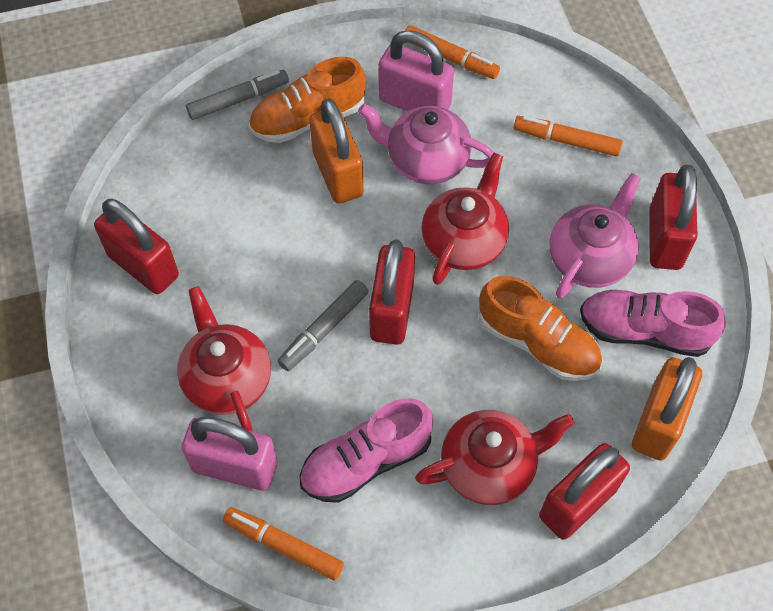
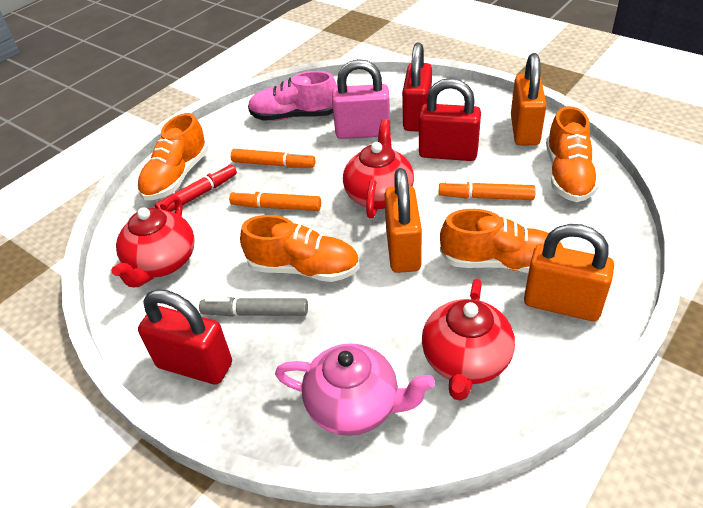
grey marker: [186,69,289,120] [278,280,369,371] = 2 -> [199,297,308,317] = 1
orange padlock: [309,98,364,204] [632,357,702,460] = 2 -> [384,168,422,273] [511,53,547,145] [524,224,614,321] = 3
orange shoe: [249,57,366,143] [479,276,602,381] = 2 -> [137,113,208,200] [240,215,360,282] [440,209,563,273] [546,106,599,202] = 4
pink padlock: [182,417,278,491] [379,30,454,112] = 2 -> [332,59,391,139] = 1
pink shoe: [300,398,433,503] [580,290,726,357] = 2 -> [248,71,338,120] = 1
pink teapot: [358,104,494,184] [550,173,641,299] = 2 -> [275,343,435,436] = 1
red marker: none = 0 -> [154,164,237,212] = 1
red padlock: [94,199,179,294] [369,239,415,345] [539,443,630,540] [649,165,698,270] = 4 -> [138,289,232,384] [402,43,432,132] [419,78,481,161] = 3

